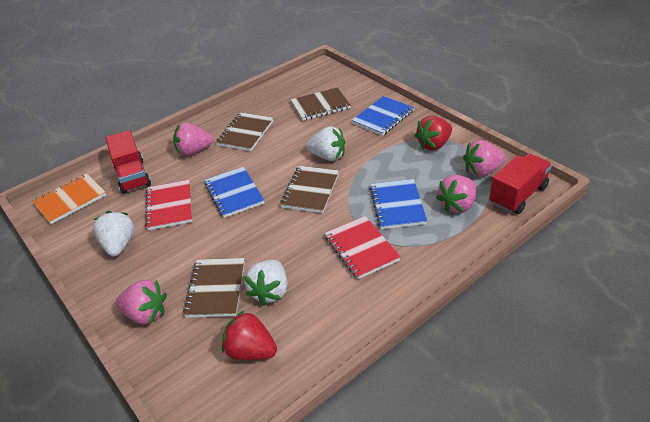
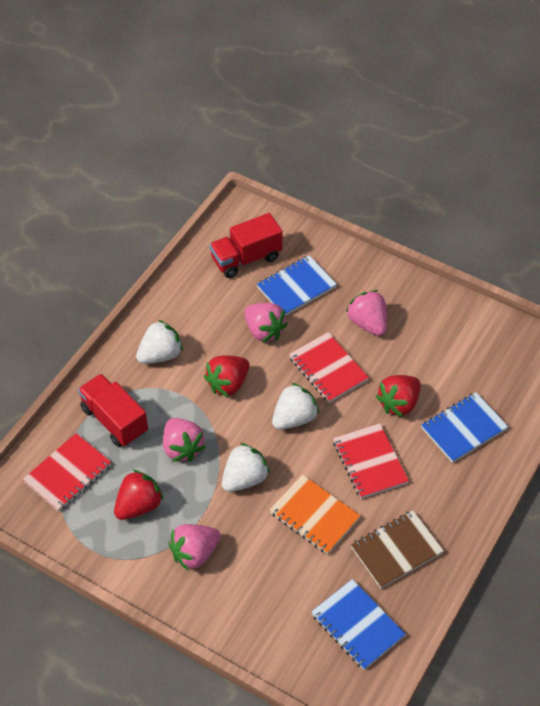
brown notebook: [183,258,245,318] [216,112,274,151] [280,166,339,213] [291,87,351,121] = 4 -> [351,510,444,588] = 1
red notebook: [145,180,192,230] [325,216,401,279] = 2 -> [23,433,111,511] [289,332,369,403] [333,423,409,499] = 3
red strawberry: [222,311,277,360] [415,116,452,150] = 2 -> [114,470,164,520] [204,355,249,397] [376,375,421,417] = 3

